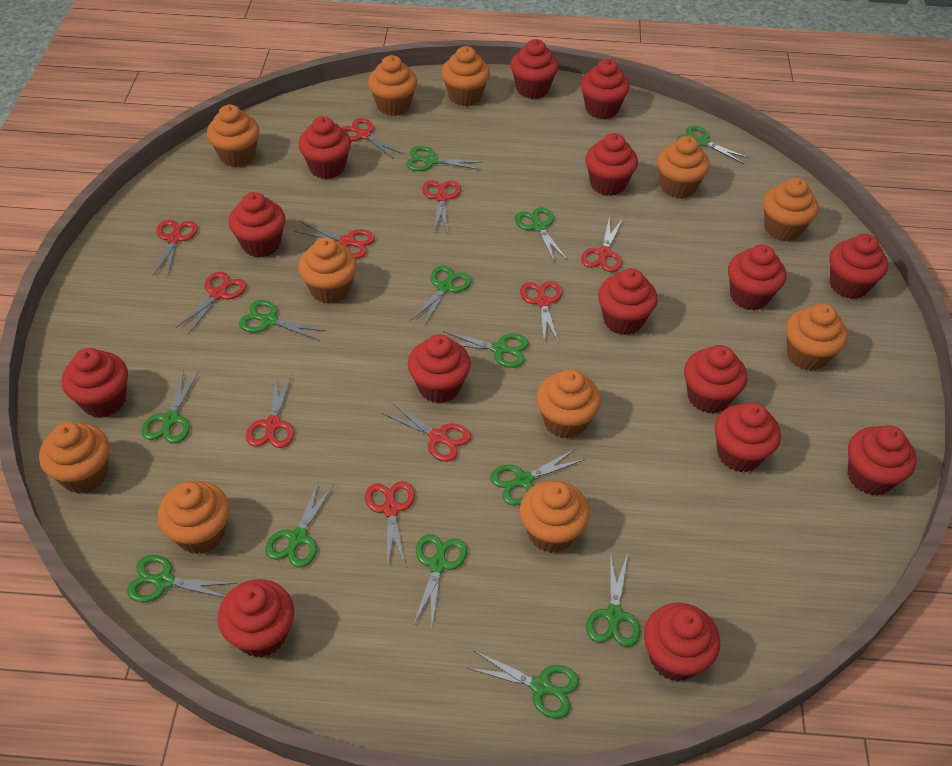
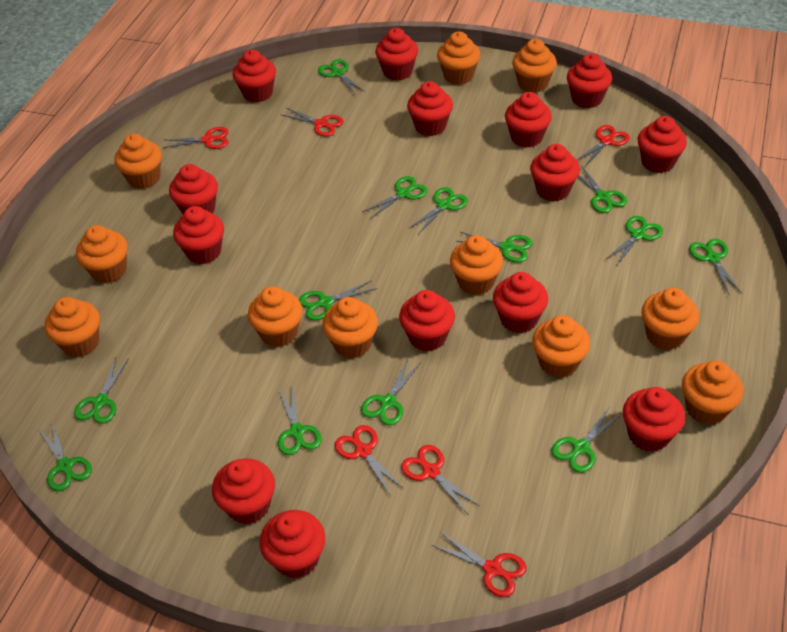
red cupcake: [62,348,128,418] [218,579,294,657] [229,192,285,257] [298,116,351,179] [408,334,471,403] [510,39,559,99] [581,59,630,119] [585,133,638,196] [598,268,658,335] [644,603,720,681] [684,345,747,414] [714,402,781,472] [728,244,786,310] [829,234,888,299] [848,425,917,496] = 15 -> [169,164,218,214] [173,206,224,264] [212,458,275,524] [233,49,276,103] [260,510,325,579] [375,28,418,81] [399,290,455,351] [407,81,453,136] [493,272,548,333] [505,92,552,148] [530,144,580,201] [567,54,612,108] [623,387,685,452] [638,116,687,173] = 14
red scissors: [153,220,198,278] [176,272,246,334] [246,374,294,448] [294,221,375,259] [342,118,403,159] [365,481,415,568] [381,402,471,462] [422,180,461,233] [520,281,562,344] [581,216,623,272] = 10 -> [163,127,228,149] [280,108,344,136] [335,425,404,496] [401,445,480,514] [432,532,527,597] [577,125,630,167] = 6

